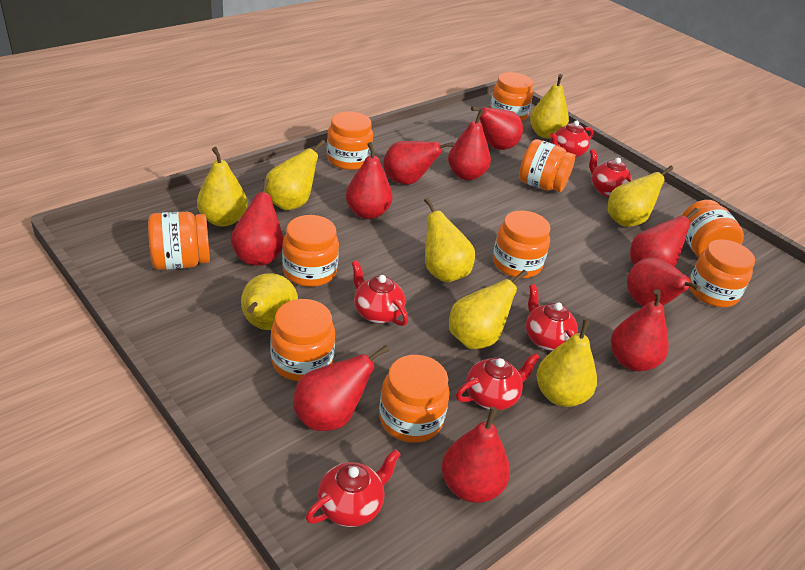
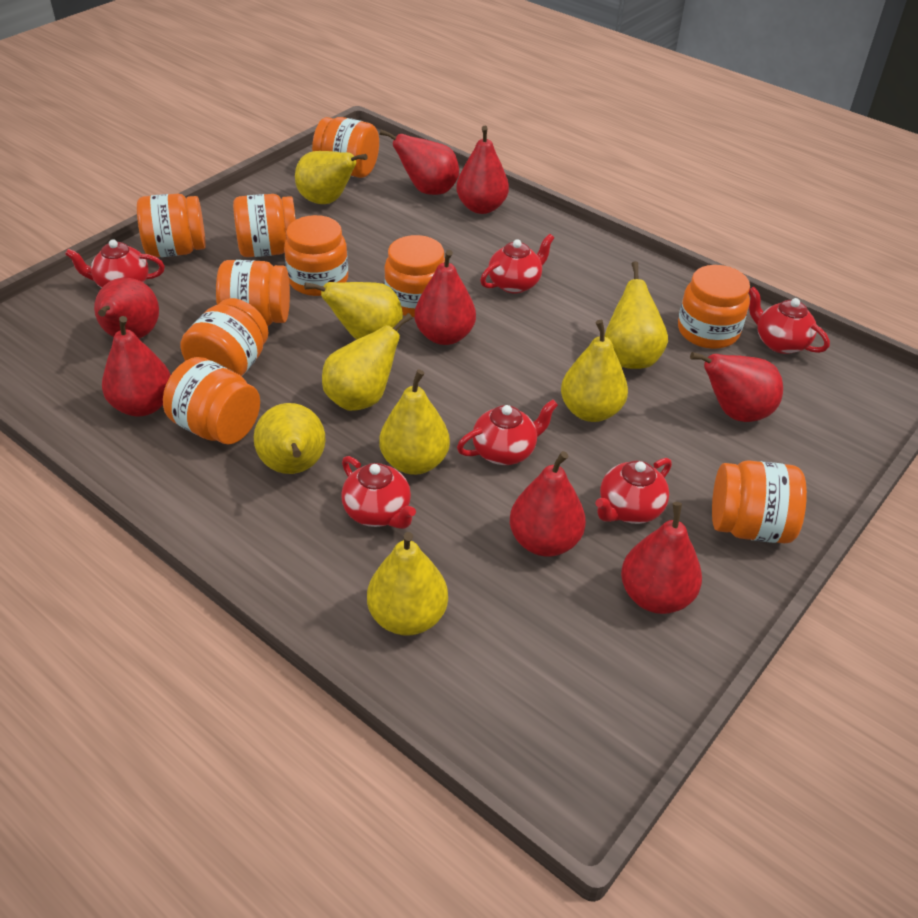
red pear: [231,178,283,266] [293,345,389,431] [346,142,393,219] [383,141,454,185] [442,407,510,503] [448,109,491,180] [471,106,523,150] [611,289,669,371] [627,257,701,307] [630,208,699,267] = 10 -> [94,278,159,339] [102,316,171,416] [379,129,459,195] [415,250,476,345] [456,126,509,214] [510,451,586,557] [621,502,702,614] [690,352,783,422] = 8

